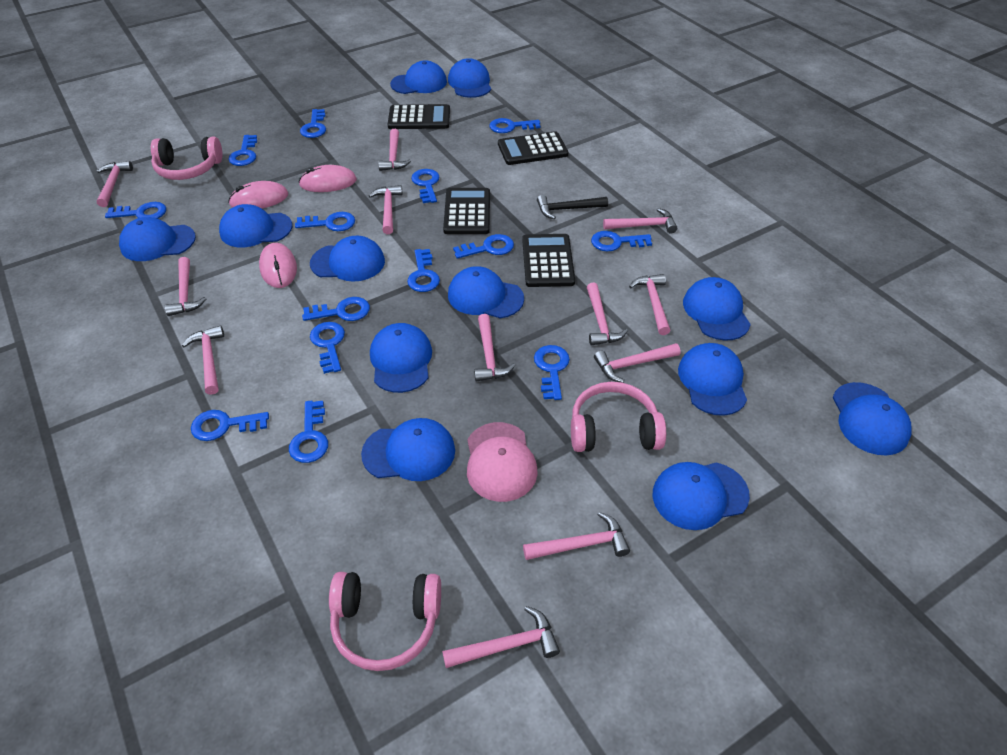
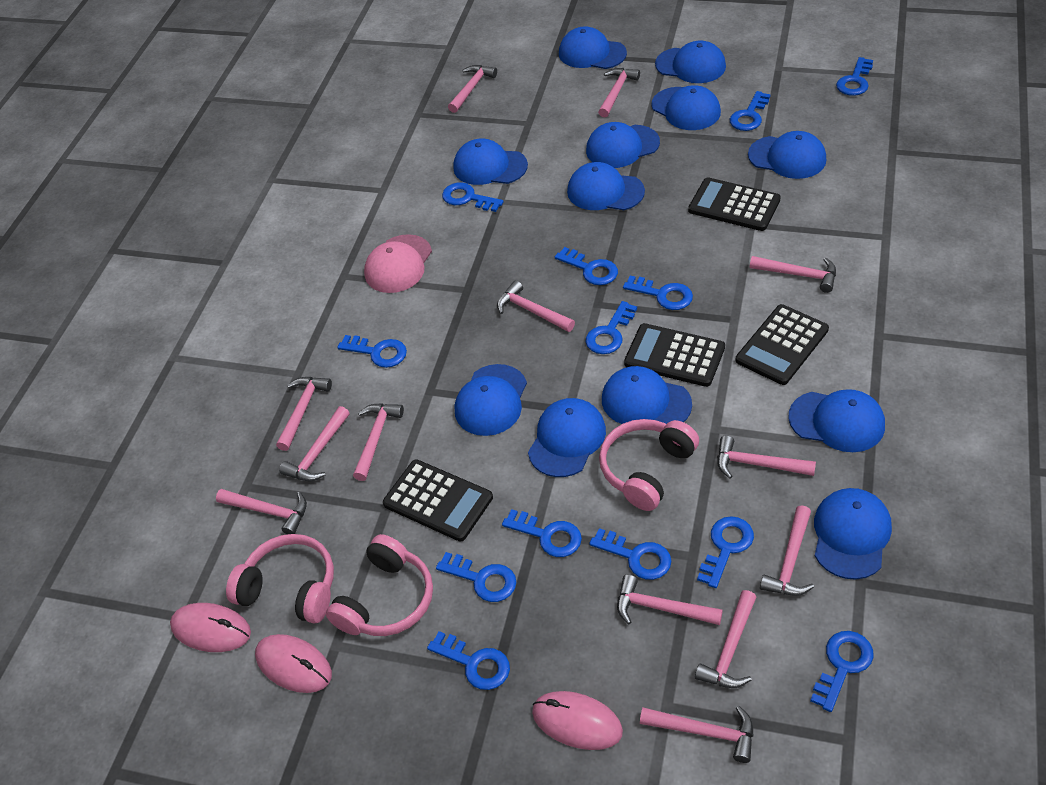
black hammer: [537,195,608,219] = 1 -> none = 0
blue key: [105,202,166,219] [191,410,269,441] [228,135,257,166] [289,401,328,463] [295,212,355,231] [300,109,326,138] [302,297,370,321] [310,322,345,374] [407,249,440,292] [411,169,440,203] [453,234,514,259] [490,118,540,133] [534,345,570,400] [591,231,652,251] = 14 -> [337,335,407,368] [427,631,510,690] [436,552,516,602] [442,182,504,212] [502,509,582,557] [555,247,618,285] [586,301,637,354] [589,528,671,580] [623,275,693,310] [697,516,754,588] [730,91,771,131] [810,631,874,712] [836,57,873,96] = 13
pink hammer: [97,161,133,207] [165,257,206,316] [182,325,224,395] [369,185,402,234] [378,129,411,171] [442,606,560,668] [474,314,515,382] [523,512,630,560] [587,283,628,346] [594,343,680,383] [603,208,677,234] [629,274,670,335] = 12 -> [216,489,307,534] [276,377,332,451] [279,406,349,481] [353,403,404,481] [448,65,497,113] [497,280,575,332] [598,68,640,117] [617,575,723,625] [640,706,753,763] [695,590,756,688] [717,436,816,478] [750,256,836,293] [760,505,814,596] = 13

